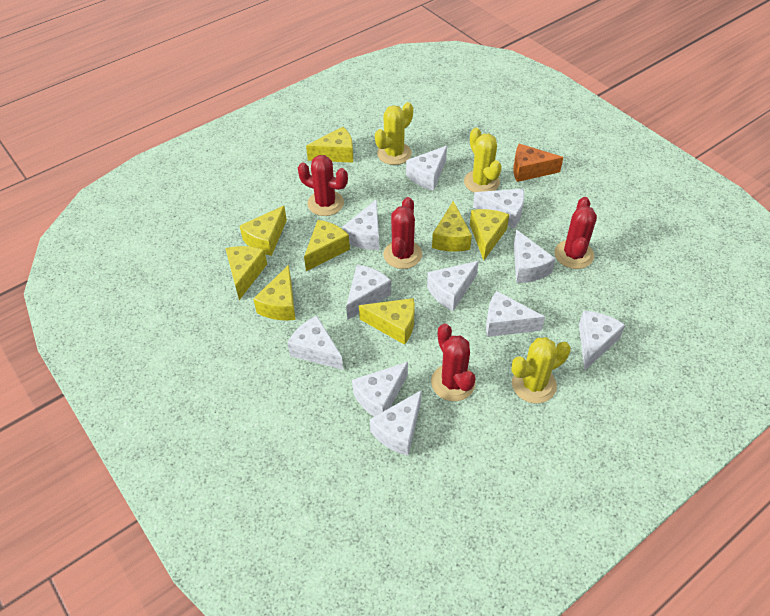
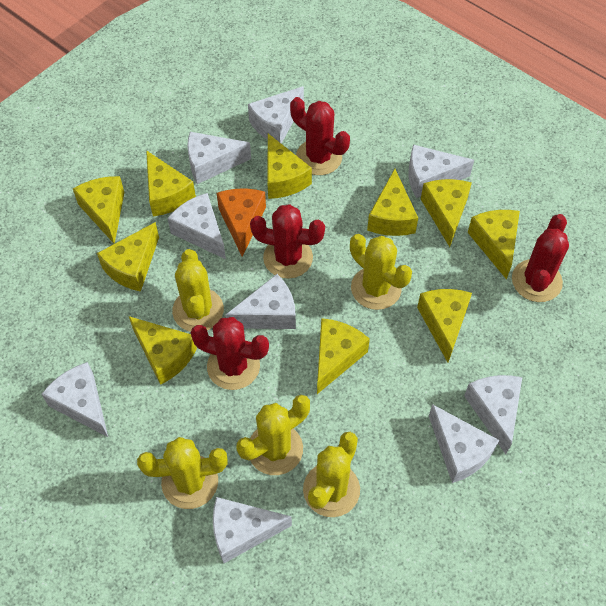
white cheese: [287,316,343,370] [343,200,379,250] [346,265,391,320] [352,362,408,417] [370,390,422,455] [406,146,447,191] [427,261,479,311] [473,189,524,228] [486,291,545,337] [514,230,556,283] [579,311,625,371] = 11 -> [42,362,108,437] [168,193,226,259] [187,132,251,184] [213,497,292,563] [226,274,296,329] [248,86,304,143] [408,145,474,198] [429,404,499,483] [464,375,522,454] = 9
yellow cactus: [375,102,413,165] [464,128,502,193] [511,337,571,403] = 3 -> [137,437,228,509] [172,249,224,332] [237,395,310,475] [303,432,360,517] [350,234,412,310] = 5
yellow cheese: [225,246,267,300] [240,206,287,256] [253,265,295,320] [304,220,350,271] [306,127,353,163] [359,298,415,345] [432,201,472,252] [470,209,509,260] = 8 -> [73,176,125,244] [97,222,159,292] [129,316,197,385] [146,150,196,216] [267,134,312,199] [317,318,370,394] [367,169,418,236] [417,289,472,362] [421,179,472,247] [468,210,520,280] = 10

